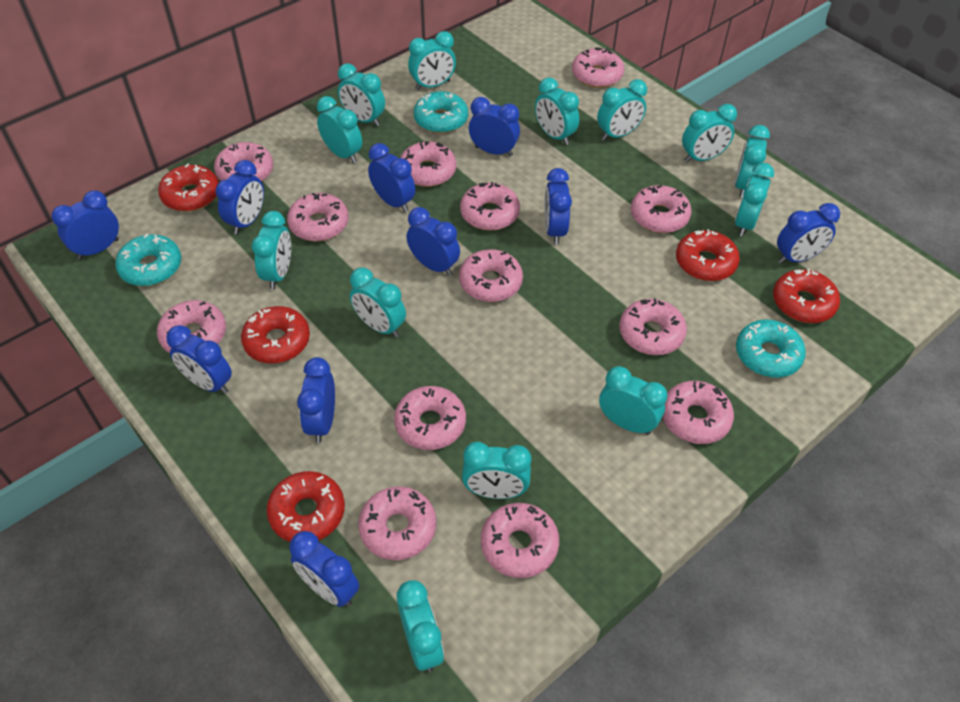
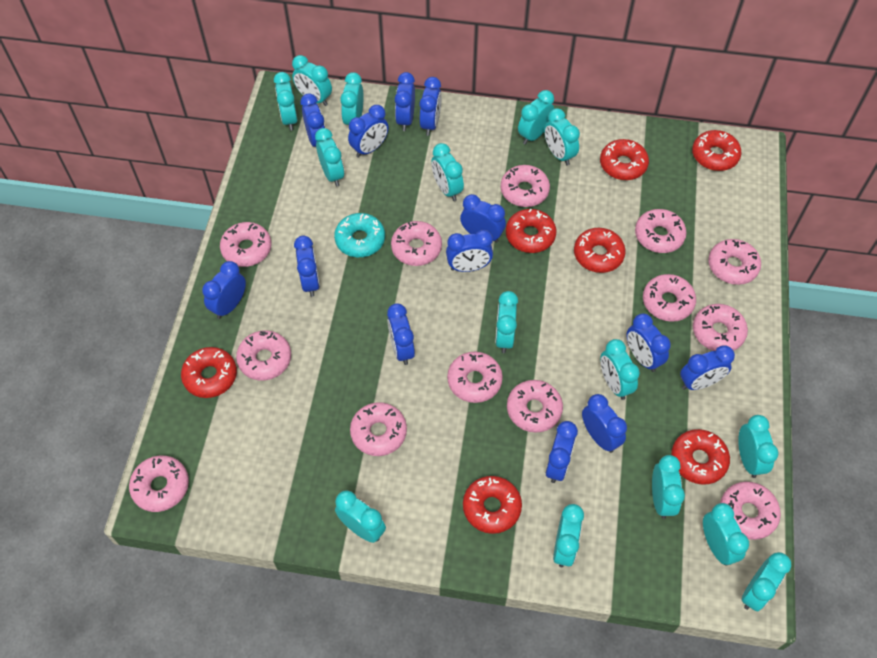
blue clock: [51,190,119,260] [166,325,232,394] [215,160,264,234] [290,531,359,607] [297,357,335,443] [368,143,415,212] [406,207,460,276] [469,97,520,156] [544,168,572,245] [777,203,840,264] = 10 -> [202,261,246,319] [294,236,320,297] [300,93,325,147] [348,105,389,158] [387,303,415,365] [395,72,415,131] [419,77,442,136] [446,230,493,272] [460,194,506,243] [546,421,578,483] [582,394,627,453] [627,314,671,372] [680,345,735,390] = 13
red donut: [158,164,219,211] [241,306,310,363] [266,471,345,542] [676,229,740,281] [773,269,840,323] = 5 -> [181,347,237,398] [463,476,522,534] [506,209,556,253] [574,228,626,273] [600,139,649,180] [671,429,730,485] [692,130,742,171] = 7
turquoise clock: [252,211,291,289] [317,96,362,163] [338,63,385,126] [350,268,406,338] [397,580,444,672] [408,31,456,90] [462,442,531,499] [535,77,579,145] [597,79,647,141] [599,366,667,435] [682,104,737,163] [735,125,770,198] [735,163,774,237] = 13 -> [274,72,297,131] [292,55,332,106] [315,128,344,187] [335,490,386,543] [340,72,364,125] [431,143,464,201] [495,291,518,353] [518,90,554,145] [544,108,580,165] [553,504,584,567] [600,339,640,400] [652,455,685,519] [703,503,749,566] [738,415,779,478] [742,552,791,611] = 15
turquoise donut: [115,234,181,286] [414,91,468,133] [736,320,806,378] = 3 -> [334,213,385,257] = 1

